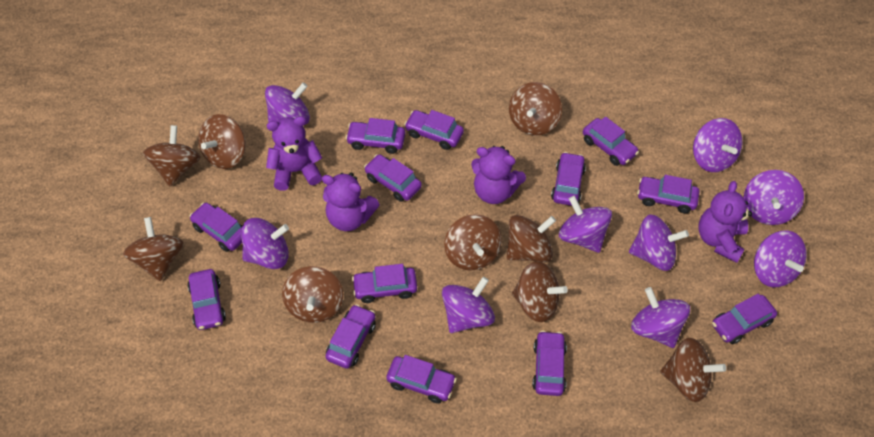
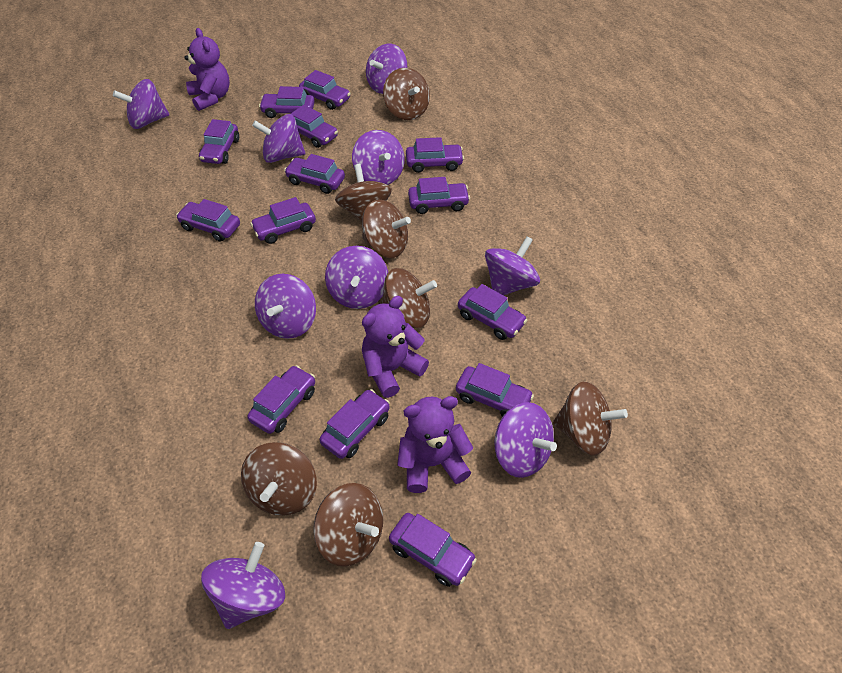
brown spinning top: [123,217,184,281] [143,125,200,186] [198,114,245,169] [282,266,343,323] [444,214,502,270] [507,215,556,262] [509,82,562,136] [512,261,568,322] [660,338,726,402] = 9 -> [241,442,317,515] [313,483,383,567] [335,164,392,222] [362,200,411,258] [381,268,437,328] [383,68,430,120] [553,382,628,455] = 7
purple car: [188,269,226,330] [190,203,243,252] [325,304,376,369] [346,118,405,154] [352,264,417,303] [364,154,422,202] [386,355,457,403] [404,110,464,150] [532,331,567,396] [551,152,586,206] [583,117,639,166] [637,175,699,213] [712,294,777,344] = 13 -> [176,199,240,242] [199,119,239,164] [247,365,315,434] [250,197,316,244] [259,86,315,118] [284,154,345,194] [291,105,338,148] [299,70,351,110] [320,389,390,459] [389,513,477,587] [406,137,464,173] [408,177,470,214] [456,363,534,417] [458,284,527,340] = 14
purple teddy bear: [266,116,322,191] [322,173,380,231] [471,146,526,204] [698,181,753,263] = 4 -> [184,28,230,111] [362,296,429,398] [397,396,473,493] = 3

